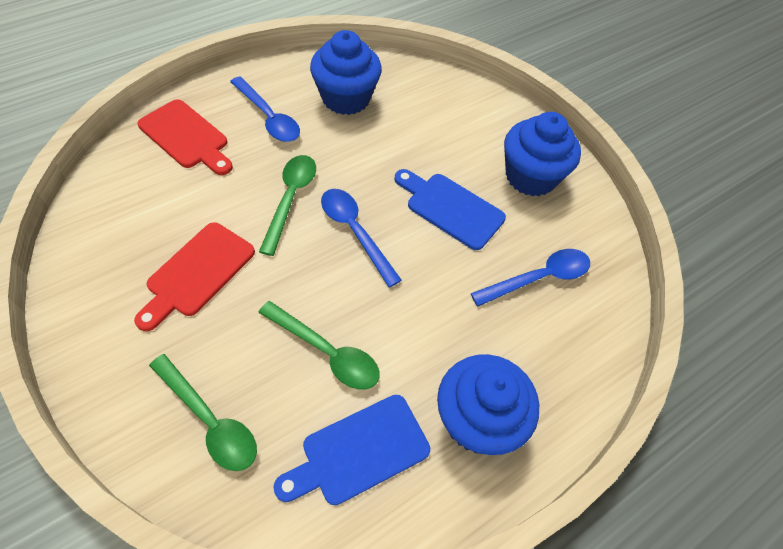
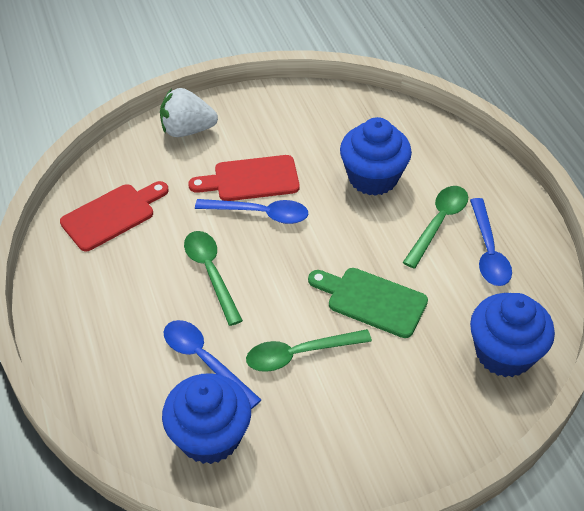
blue cutting board: [273,395,430,505] [394,169,506,250] = 2 -> none = 0
green cutting board: none = 0 -> [308,268,428,338] = 1
white strawberry: none = 0 -> [160,88,218,137] = 1

